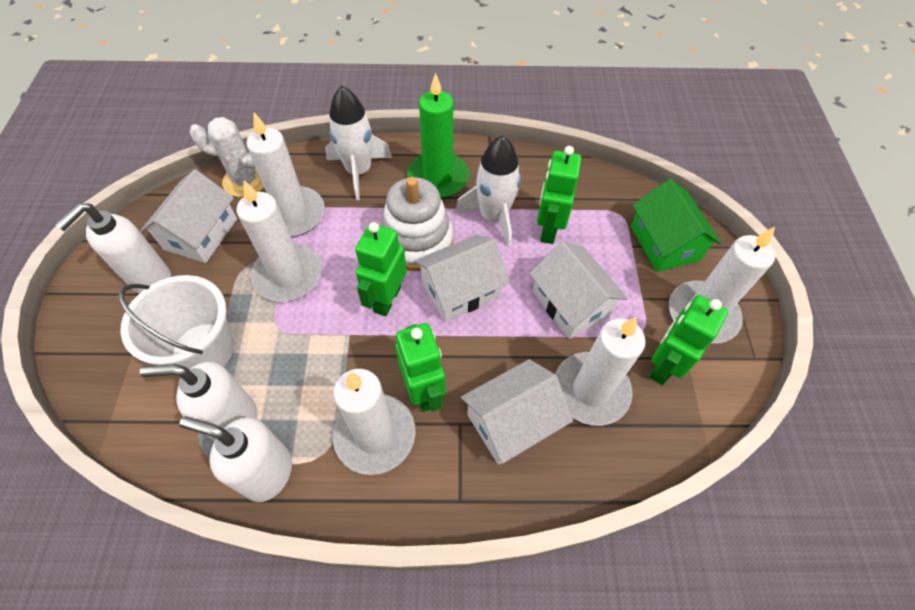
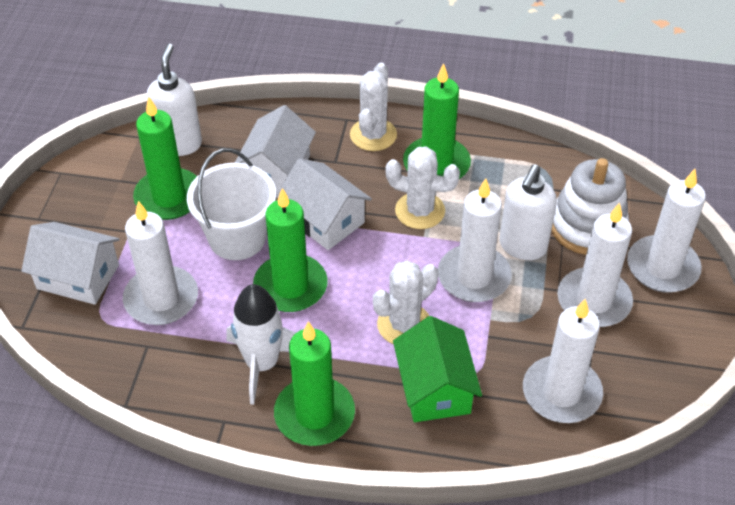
green candle: [407,73,469,198] = 1 -> [133,97,197,220] [253,188,328,312] [274,321,355,446] [403,63,471,179] = 4
green robot: [355,222,407,316] [395,323,445,412] [537,146,581,244] [649,295,728,385] = 4 -> none = 0
white cactus: [190,117,264,197] = 1 -> [350,63,397,151] [373,260,438,344] [385,147,460,229] = 3
white house: [140,169,237,263] [414,235,510,322] [461,359,573,465] [529,241,628,339] = 4 -> [21,222,120,305] [235,105,316,194] [276,158,372,250] = 3
white rocket: [325,86,392,200] [455,135,521,248] = 2 -> [226,284,296,405] = 1
white soap dispenser: [56,203,171,293] [140,362,258,441] [179,416,292,502] = 3 -> [147,44,202,156] [499,164,557,260] = 2

